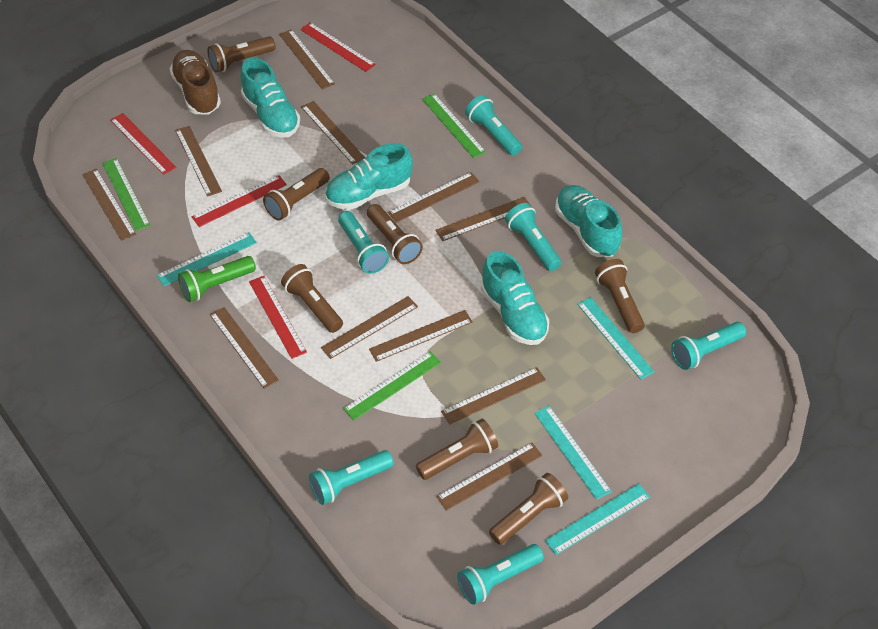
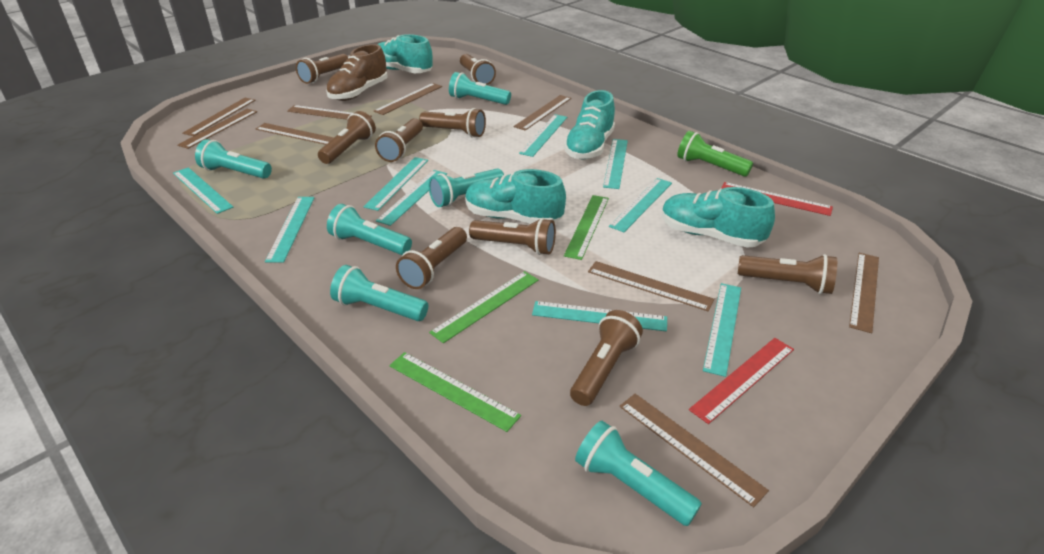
brown flashlight: [207,36,276,73] [263,168,330,221] [281,264,343,333] [367,204,423,264] [416,419,498,480] [489,473,568,545] [595,259,645,333] = 7 -> [296,54,348,84] [318,111,376,164] [375,118,423,162] [396,227,467,289] [419,108,486,138] [460,54,496,85] [469,218,556,255] [570,310,643,406] [738,254,837,294] = 9
brown ruler: [82,169,136,241] [175,126,222,197] [210,307,279,389] [279,29,335,89] [301,101,365,165] [321,296,418,359] [369,310,473,362] [388,172,480,223] [435,197,532,241] [437,443,542,511] [441,367,546,425] = 11 -> [177,109,257,149] [182,98,255,136] [256,123,334,145] [287,105,372,120] [374,83,442,115] [514,95,571,131] [588,261,715,311] [620,394,769,507] [849,253,879,333] = 9
red ruler: [110,113,176,175] [192,175,287,227] [249,276,307,359] [300,22,376,72] = 4 -> [689,338,794,424] [721,182,833,216] = 2
turquoise ruler: [157,232,257,286] [534,406,612,500] [545,484,650,555] [577,297,654,379] = 4 -> [173,167,233,214] [265,197,314,263] [363,157,428,211] [376,170,447,226] [519,114,567,157] [532,301,667,332] [603,139,628,189] [609,178,672,232] [703,283,741,377] = 9

